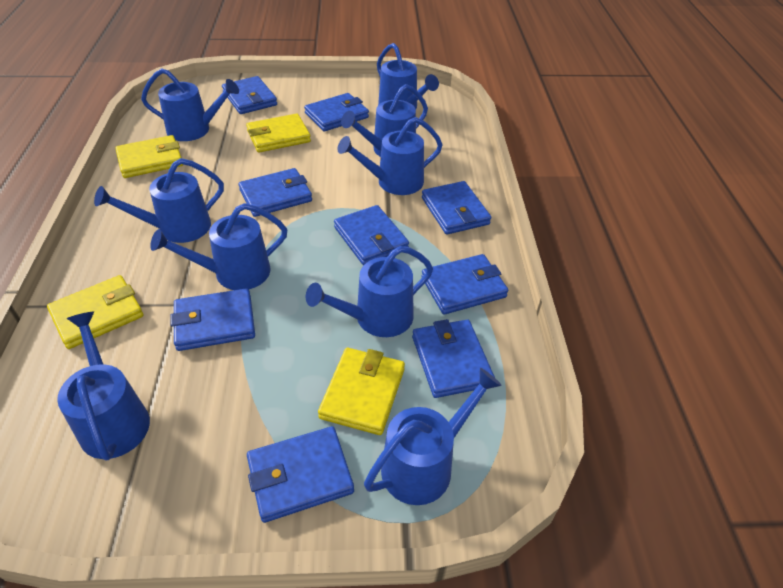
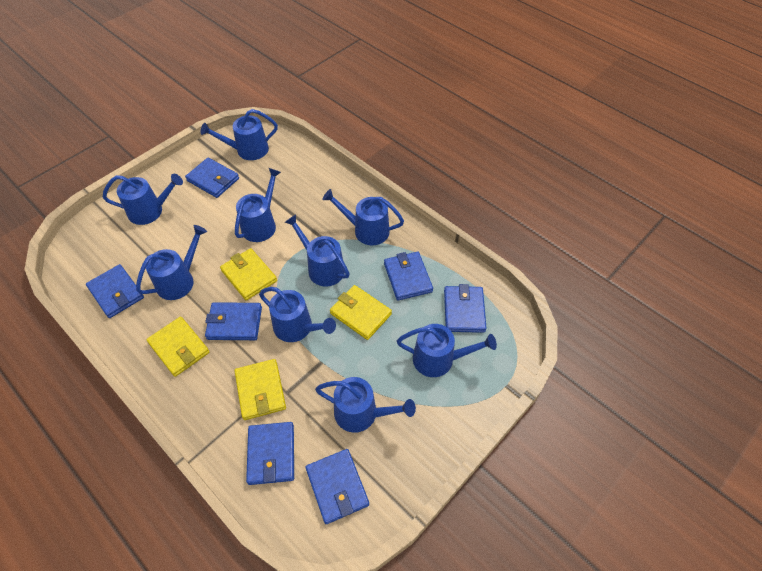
blue wallet: [171,288,255,351] [222,76,277,114] [239,168,312,217] [247,426,354,523] [304,93,369,131] [334,205,409,265] [412,319,495,398] [421,254,508,315] [422,181,491,235] = 9 -> [86,264,144,318] [185,158,239,198] [205,302,262,340] [246,422,294,485] [305,449,369,524] [384,252,433,301] [444,284,486,333] = 7

